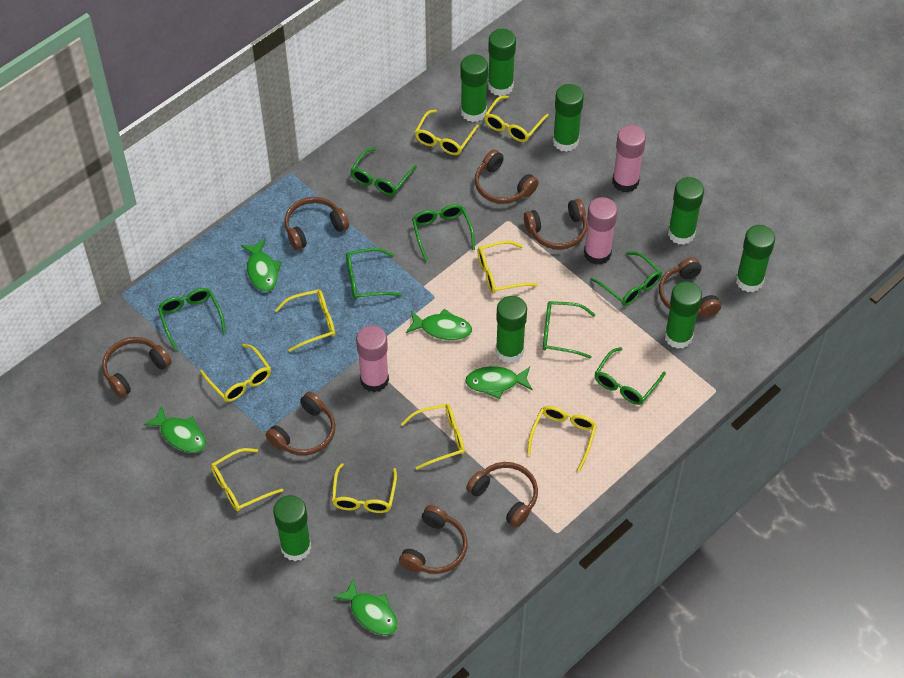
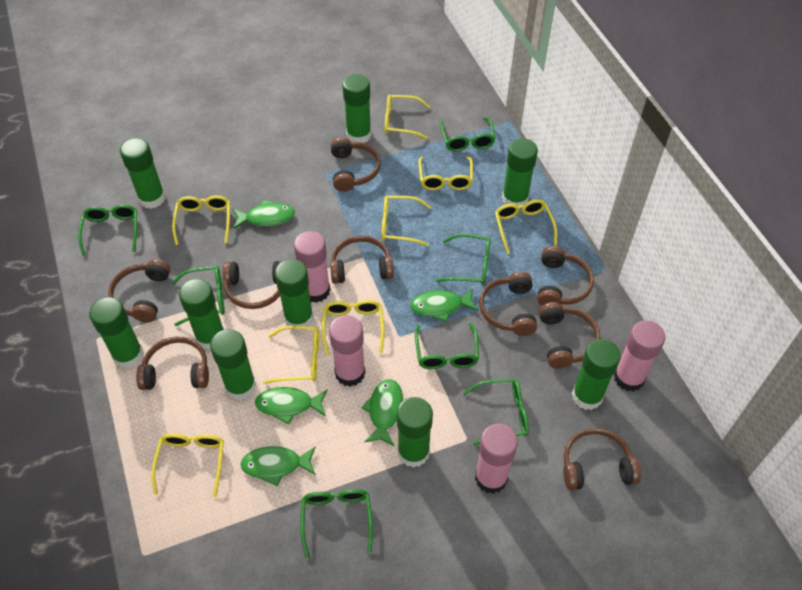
brown headphones: [102,337,172,398] [266,391,335,456] [284,197,349,250] [399,505,468,574] [466,462,538,528] [475,150,539,204] [524,199,587,250] [659,257,721,317] = 8 -> [108,259,170,322] [136,336,209,390] [223,261,283,309] [330,235,394,284] [331,137,381,192] [479,272,537,336] [537,246,594,306] [539,302,600,369] [563,428,641,490] = 9
green glue stick: [273,495,311,561] [460,54,488,122] [488,29,516,96] [496,296,527,363] [553,84,584,152] [664,281,702,349] [668,177,704,245] [736,225,775,292] = 8 -> [89,297,144,368] [120,138,165,209] [179,278,224,350] [210,329,256,400] [275,259,314,331] [342,74,371,143] [397,397,433,468] [502,138,538,209] [572,339,621,410] = 9
pink glue stick: [356,325,389,392] [584,197,618,265] [612,125,646,193] = 3 -> [294,231,330,303] [329,315,365,387] [475,424,518,494] [614,320,665,392] = 4
yellow glasses: [200,344,271,402] [211,448,283,512] [275,289,335,352] [332,463,397,513] [401,404,465,470] [415,109,479,155] [478,240,538,294] [484,95,549,142] [527,406,597,471] = 9 -> [151,433,224,497] [172,195,230,245] [263,326,319,384] [322,300,384,356] [381,196,431,246] [384,95,430,139] [418,156,473,190] [495,199,557,254] = 8

